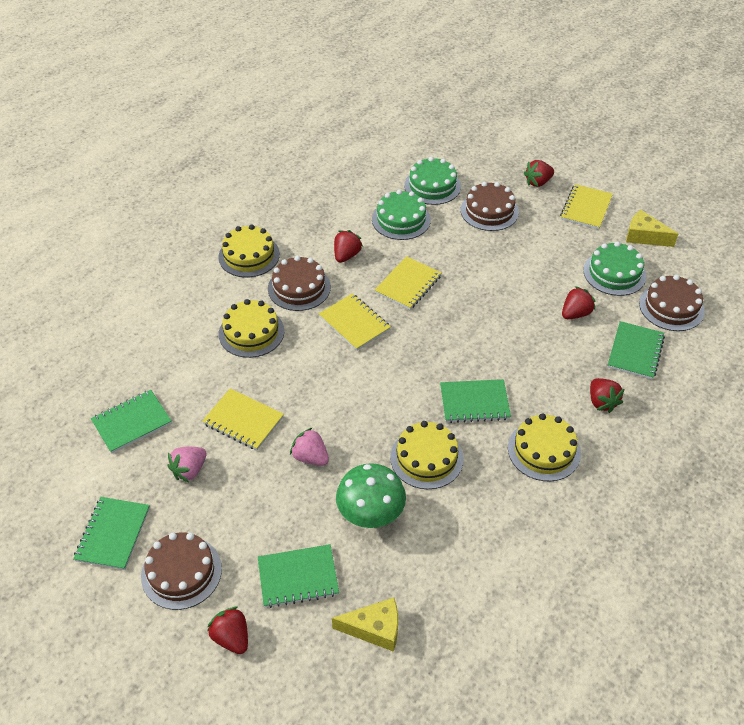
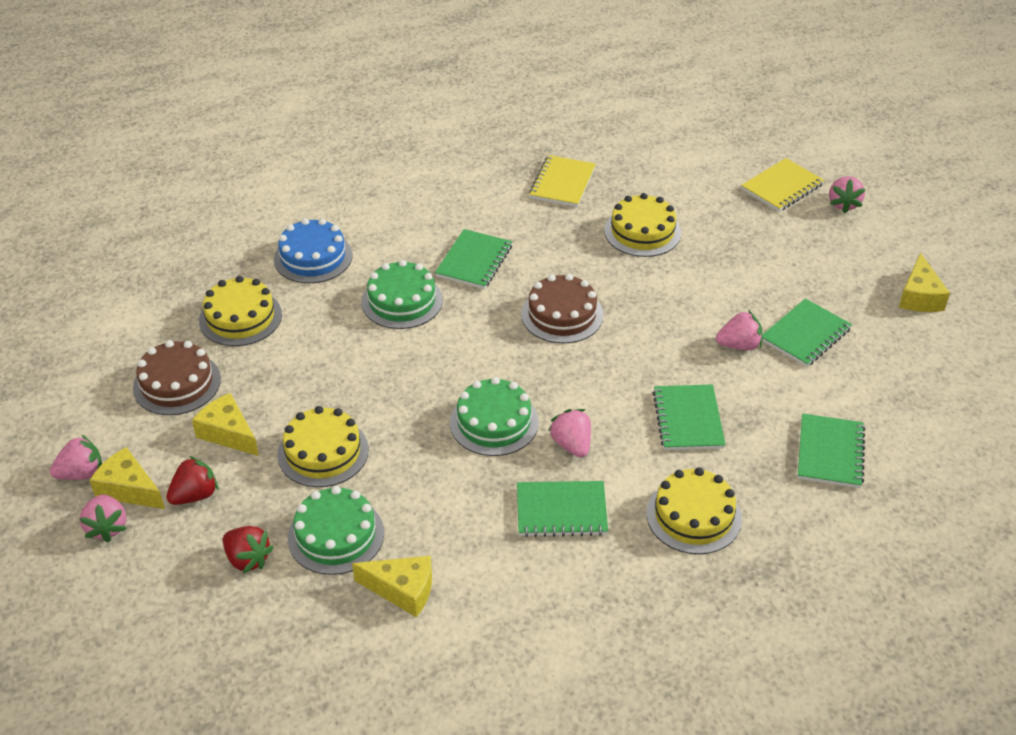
blue cake: none = 0 -> [274,218,352,283] = 1
brown cake: [141,532,222,610] [268,256,331,311] [461,182,519,231] [639,275,705,331] = 4 -> [133,340,221,415] [521,274,603,344] = 2
green mushroom: [336,463,406,528] = 1 -> none = 0
pink strawberry: [168,447,207,482] [290,427,329,466] = 2 -> [50,434,102,480] [79,494,127,543] [548,409,591,457] [716,310,763,350] [829,176,865,213] = 5
red strawberry: [207,607,248,654] [334,230,363,263] [524,160,554,187] [562,286,595,319] [590,378,624,413] = 5 -> [166,456,219,505] [223,526,274,574] = 2
yellow cheese: [332,598,398,652] [626,210,678,247] = 2 -> [90,447,165,509] [192,393,259,456] [352,556,432,617] [899,253,950,312] = 4
yellow notebook: [202,388,284,450] [319,293,391,351] [375,256,441,310] [560,184,613,229] = 4 -> [529,155,596,207] [741,158,824,212] = 2

